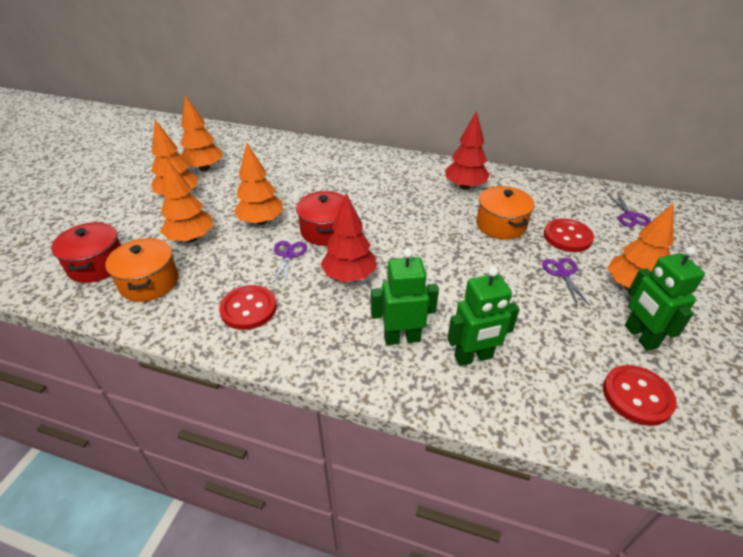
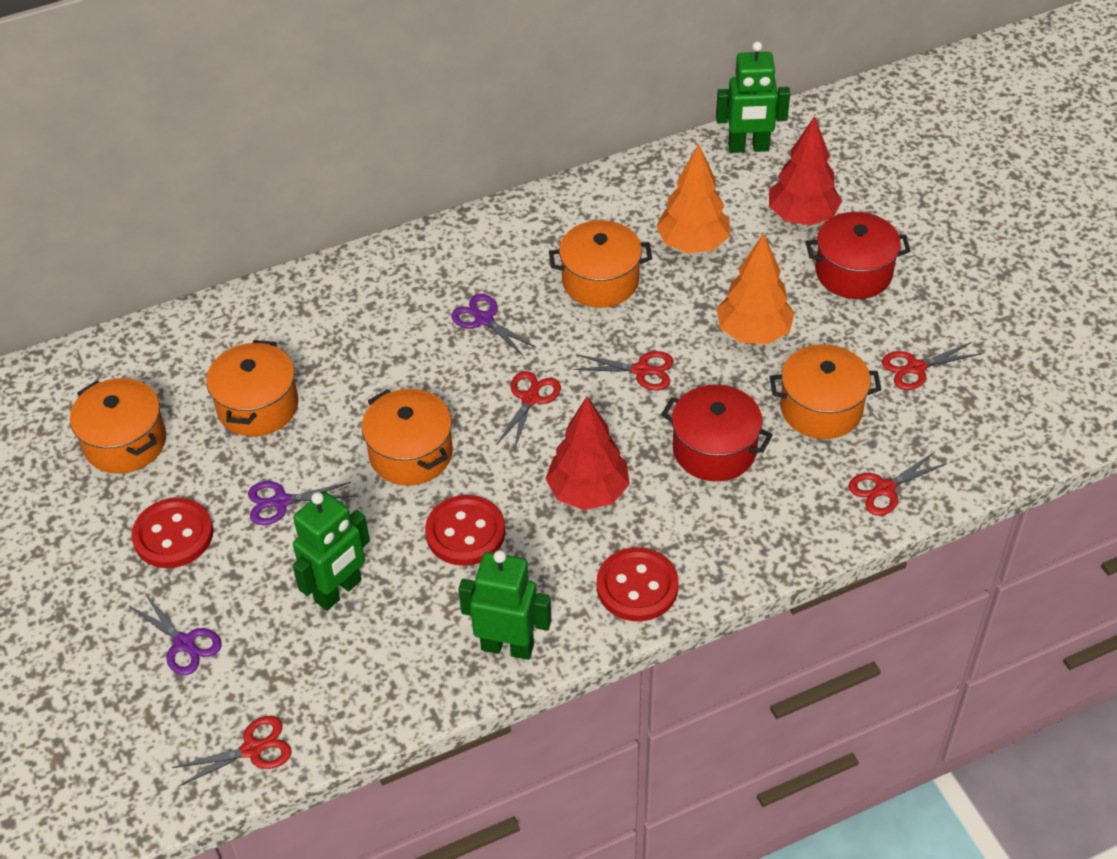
orange pot: [105,237,179,302] [476,186,535,240] = 2 -> [70,378,166,474] [206,340,298,437] [362,389,453,486] [549,220,652,308] [770,344,882,439] = 5
orange tree: [151,120,199,195] [160,158,214,242] [181,95,222,171] [234,142,283,225] [608,203,674,291] = 5 -> [656,144,730,253] [716,233,795,344] = 2
red scissors: none = 0 -> [172,716,292,787] [496,371,561,450] [574,351,674,390] [848,452,948,516] [882,342,981,390] = 5

